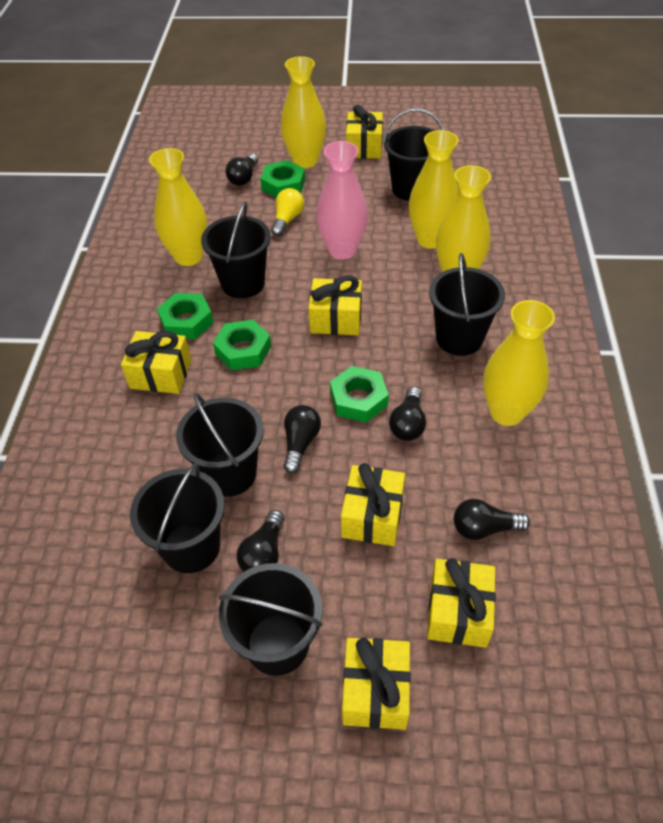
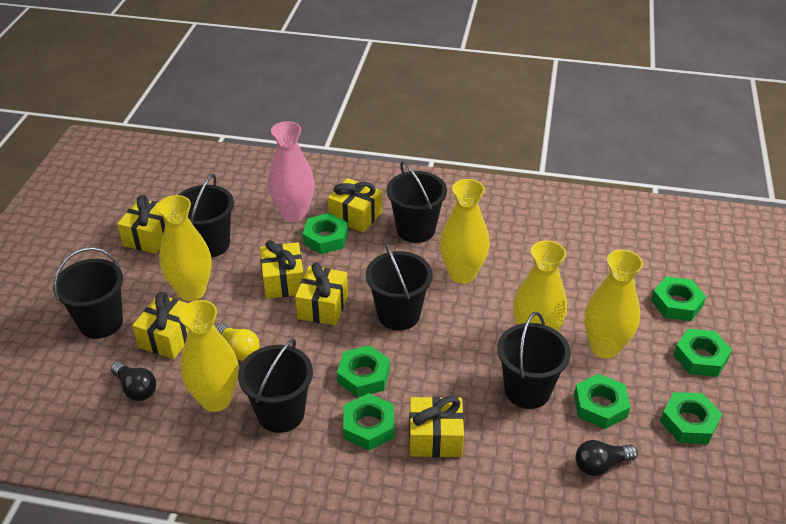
black light bulb: [225,154,258,186] [237,510,284,572] [283,405,321,473] [389,387,426,441] [454,499,530,540] = 5 -> [111,362,156,401] [575,440,638,476] = 2
green nut: [157,293,214,339] [213,319,271,370] [260,160,305,197] [330,366,389,422] = 4 -> [302,213,348,254] [337,345,390,397] [343,393,394,450] [574,374,630,429] [651,277,706,321] [660,392,722,444] [673,329,732,377] = 7

